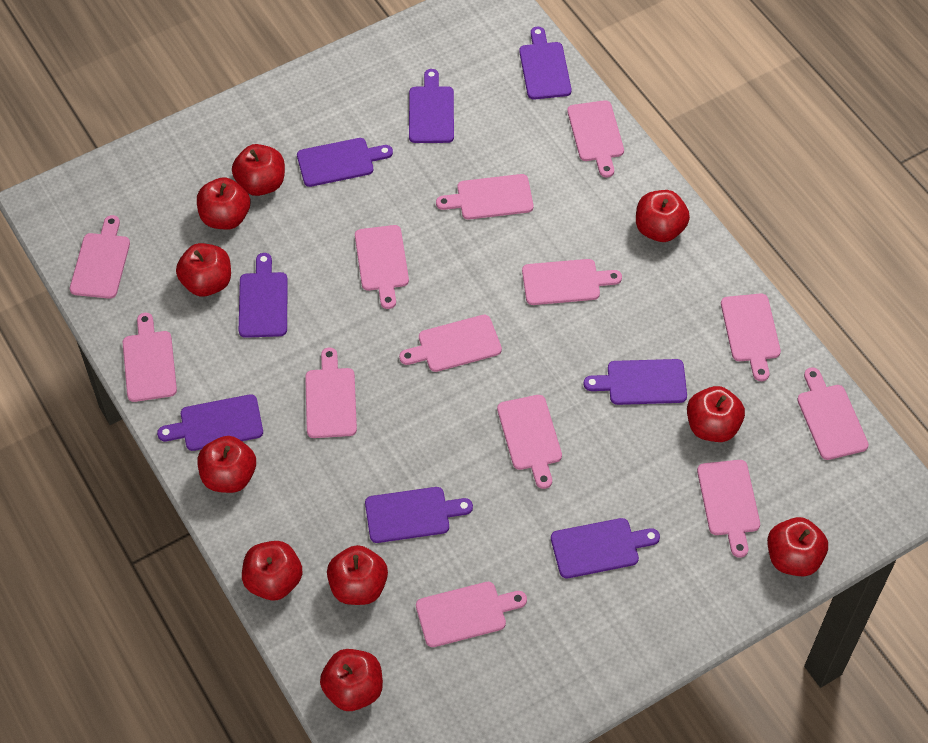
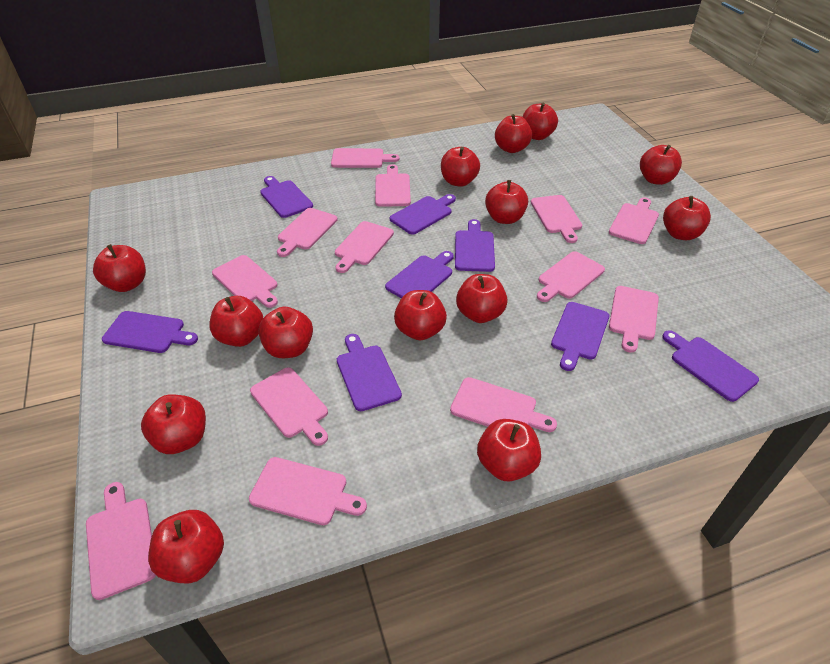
red apple: [176,243,231,297] [197,177,250,230] [198,436,256,493] [232,144,285,196] [242,541,303,600] [320,649,383,711] [327,545,388,605] [636,190,690,242] [687,386,745,442] [767,517,828,577] = 10 -> [93,244,146,292] [141,394,206,454] [148,510,224,583] [209,296,263,347] [258,307,313,358] [394,290,447,340] [441,147,480,187] [456,274,508,323] [477,419,541,481] [485,180,528,224] [495,114,532,153] [523,103,558,140] [640,145,682,185] [663,196,711,240] = 14

